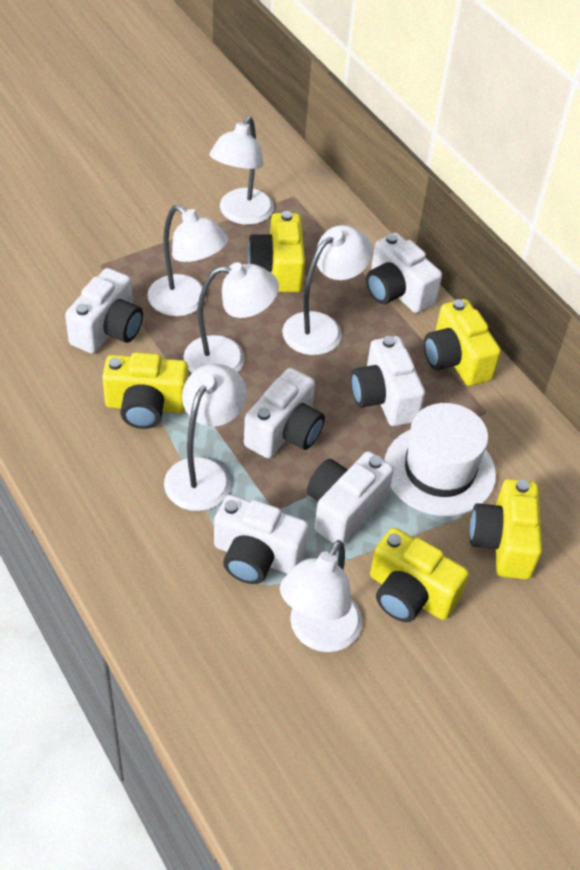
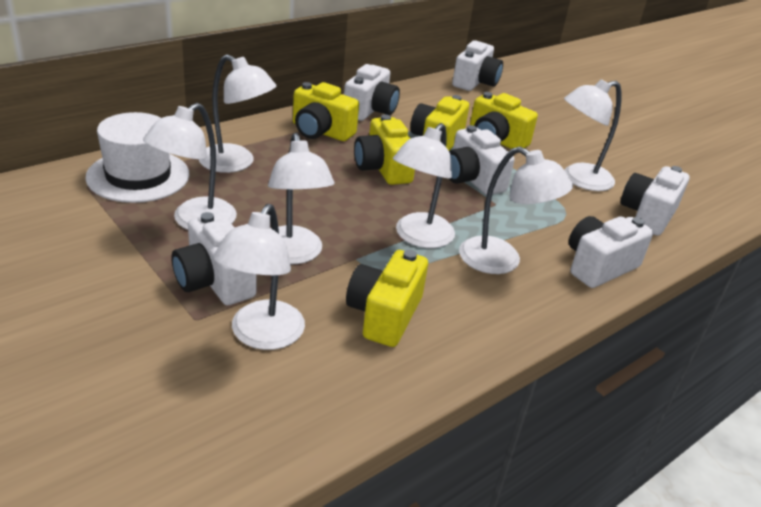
white lamp: [148,205,228,316] [164,364,247,511] [183,262,279,373] [210,116,274,225] [280,540,362,652] [282,225,373,355] = 6 -> [143,103,237,230] [199,54,276,173] [213,204,305,350] [268,133,334,264] [393,123,455,248] [459,146,573,274] [564,79,621,191] = 7

